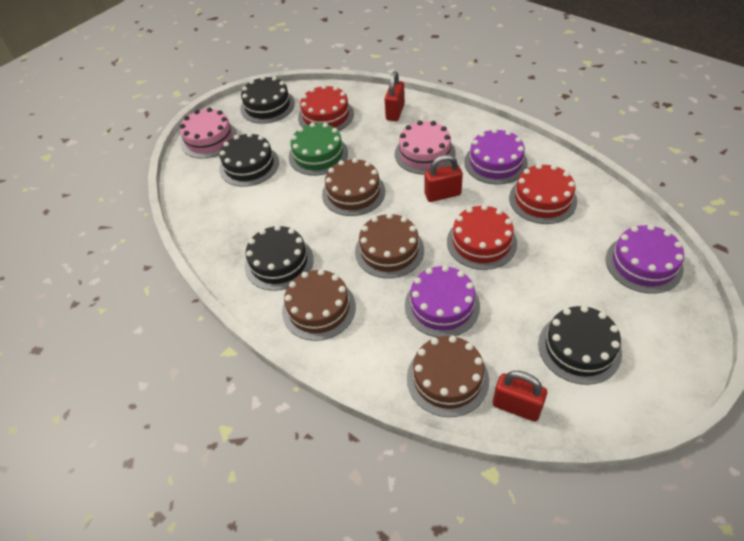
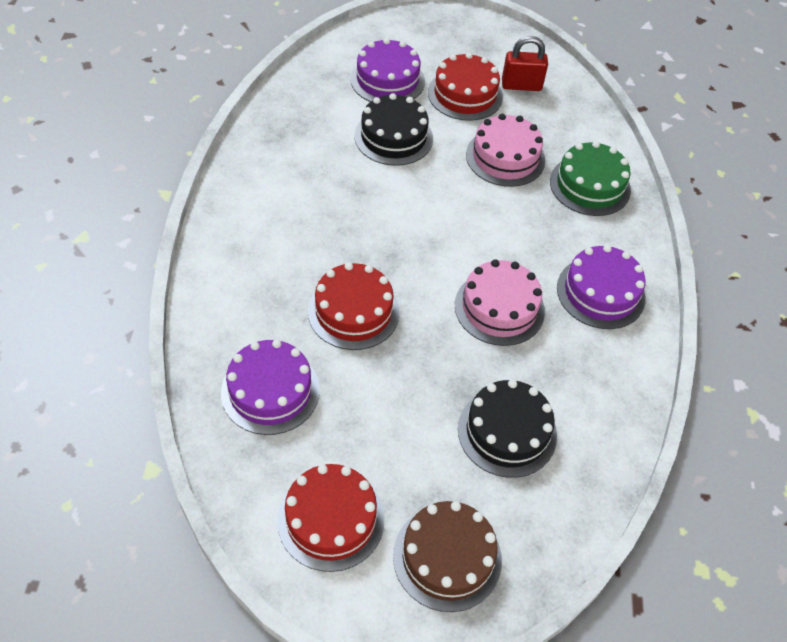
black cake: [219,132,279,187] [240,76,295,124] [245,225,314,291] [538,305,622,385] = 4 -> [354,93,433,166] [458,379,557,478] = 2
brown cake: [282,269,356,341] [322,158,385,216] [355,213,424,278] [407,336,489,417] = 4 -> [393,501,502,612] = 1
red padlock: [385,71,405,121] [425,155,463,202] [493,371,547,422] = 3 -> [502,36,548,91] = 1

